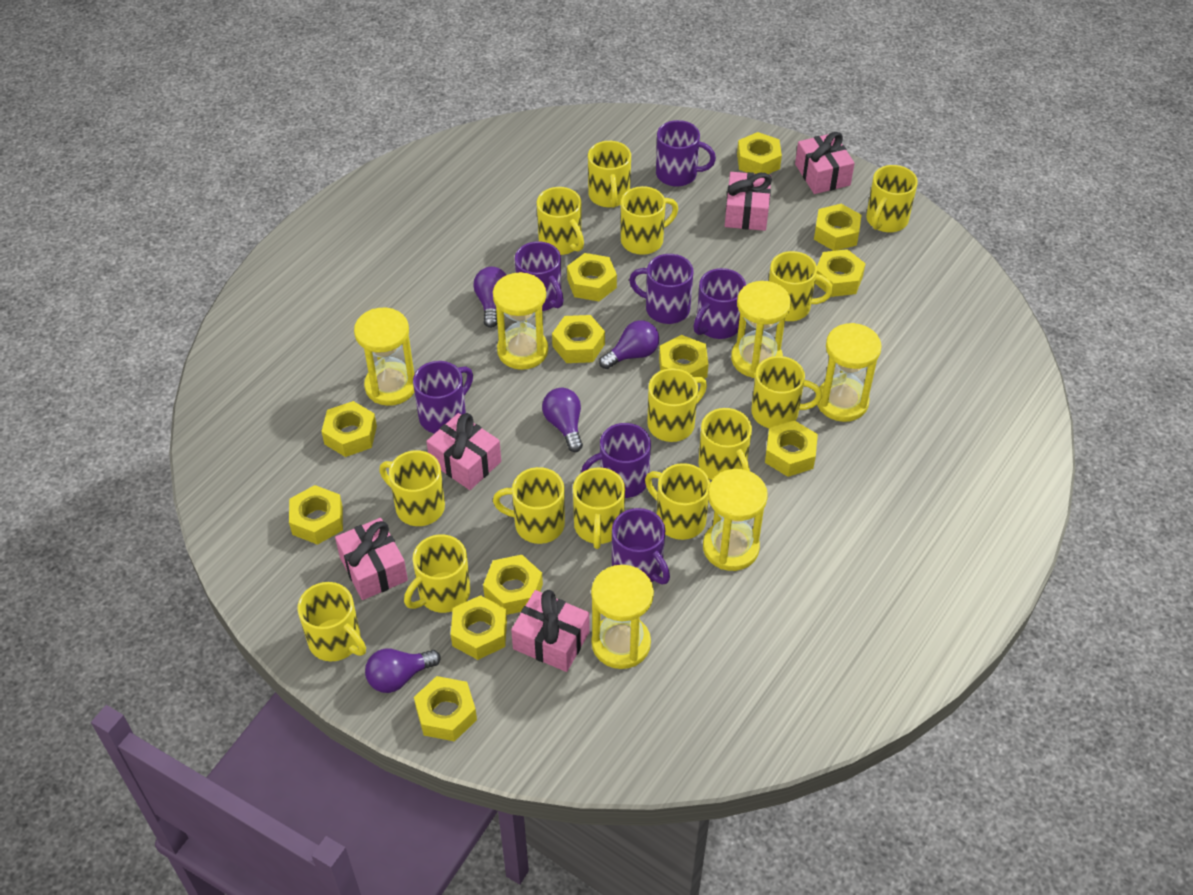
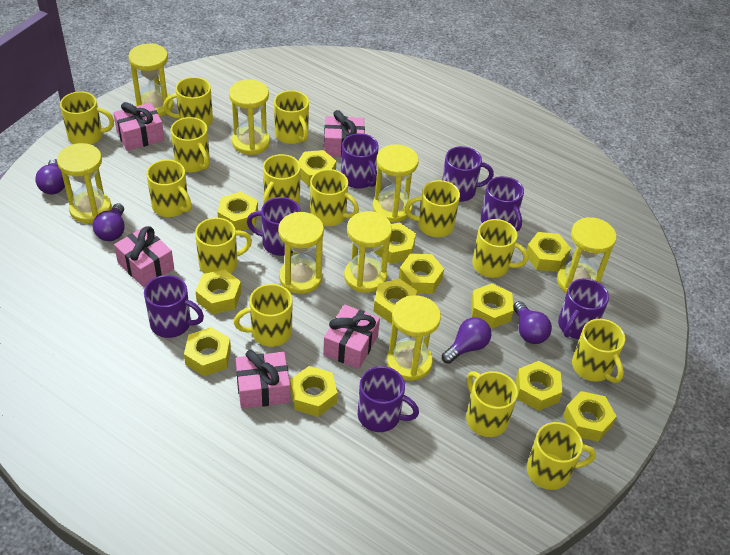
yellow hourglass: [354,308,415,406] [493,272,548,370] [591,565,654,669] [703,469,768,571] [731,281,791,378] [817,323,882,422] = 6 -> [57,143,111,223] [128,43,174,117] [229,79,270,155] [278,212,324,294] [344,211,392,293] [373,144,419,223] [387,295,441,381] [557,217,616,293] = 8

